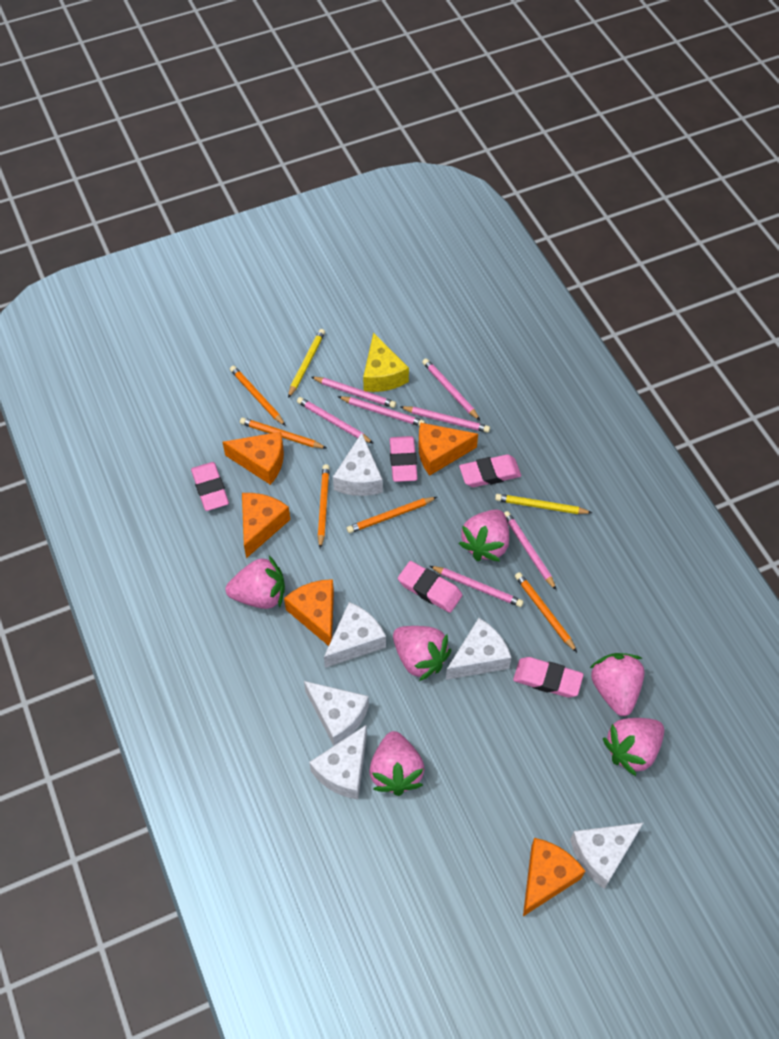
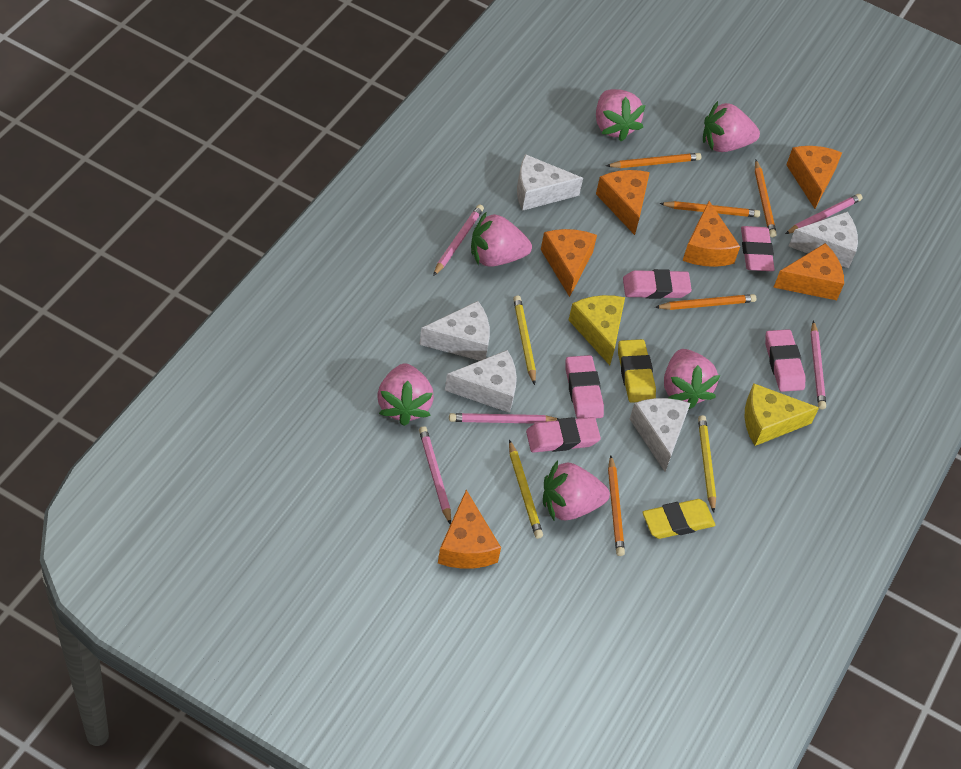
orange cheese: [222,432,284,485] [242,493,290,558] [284,579,334,646] [419,422,478,476] [523,838,585,916] = 5 -> [438,490,501,569] [541,229,597,297] [596,170,650,235] [683,201,740,267] [773,243,844,300] [786,146,842,209] = 6
pink pencil: [297,397,374,444] [312,377,396,408] [338,396,425,426] [401,406,490,433] [422,358,480,420] [430,566,524,607] [504,511,556,590] = 7 -> [419,426,451,525] [433,204,484,276] [449,413,558,424] [785,194,862,234] [811,321,826,409] = 5
white cheese: [304,681,369,746] [309,725,367,799] [324,602,386,668] [333,433,383,496] [446,618,511,680] [570,823,643,889] = 6 -> [419,301,490,361] [445,350,517,413] [517,154,583,211] [630,398,691,472] [788,212,858,268] = 5
yellow cheese: [363,332,409,392] = 1 -> [569,295,625,365] [745,383,819,446] = 2
yellow eraser: none = 0 -> [618,339,656,403] [643,499,715,539] = 2
yellow pencil: [288,329,325,398] [495,494,592,514] = 2 -> [509,440,543,539] [513,296,536,385] [698,415,716,513] = 3

